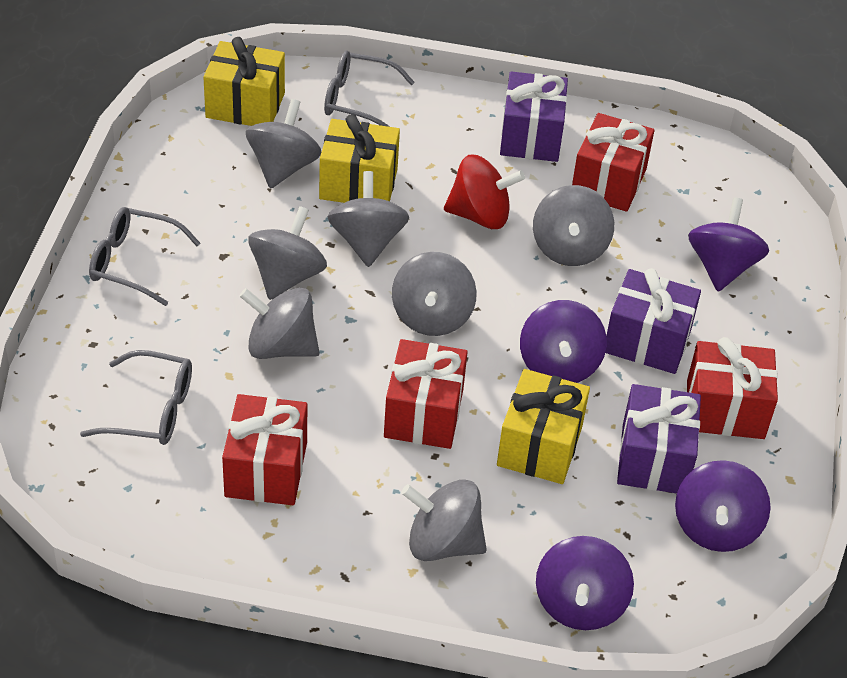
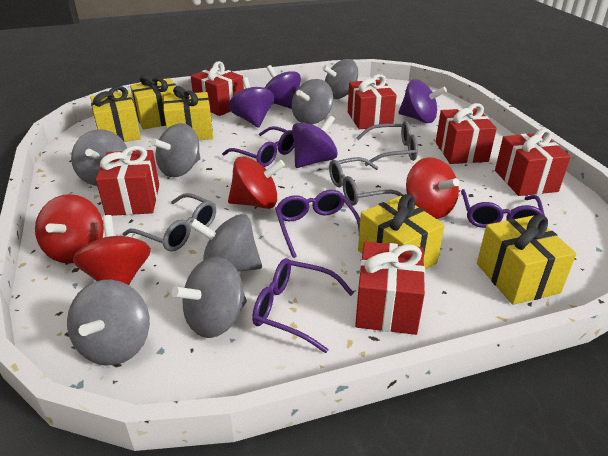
purple gift: [500,71,568,162] [605,268,701,374] [617,384,701,493] = 3 -> none = 0
purple glasses: none = 0 -> [222,126,294,167] [252,258,354,353] [275,190,360,258] [461,189,545,228] = 4
red gift: [222,394,307,505] [384,339,468,449] [572,113,655,212] [687,337,778,439] = 4 -> [96,146,159,216] [191,61,244,116] [348,74,397,129] [355,242,425,335] [436,103,497,164] [495,129,571,196] = 6
red spinning top: [444,155,525,229] = 1 -> [35,194,104,264] [73,215,151,285] [228,156,285,209] [406,157,459,219] = 4
yellow gift: [203,37,285,126] [319,114,400,203] [497,369,590,484] = 3 -> [90,86,141,142] [130,74,176,130] [163,86,213,140] [358,194,445,269] [477,215,576,305] = 5

